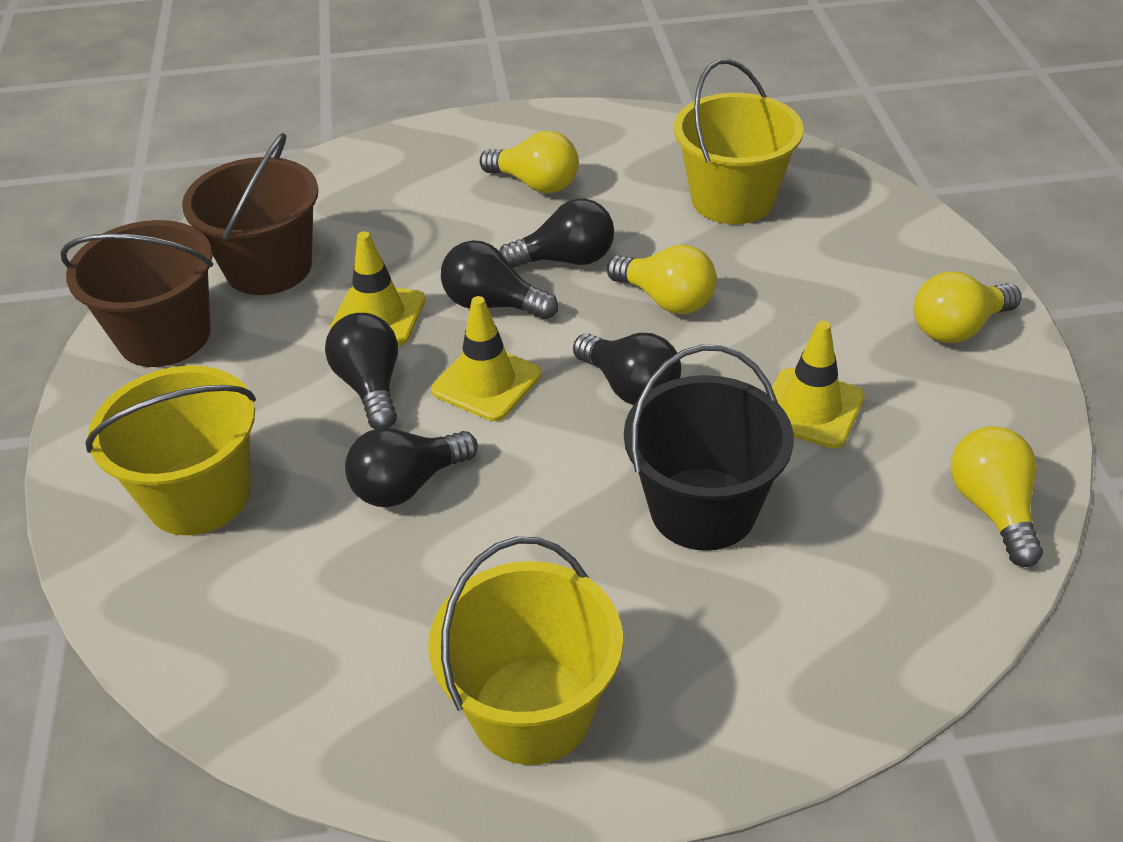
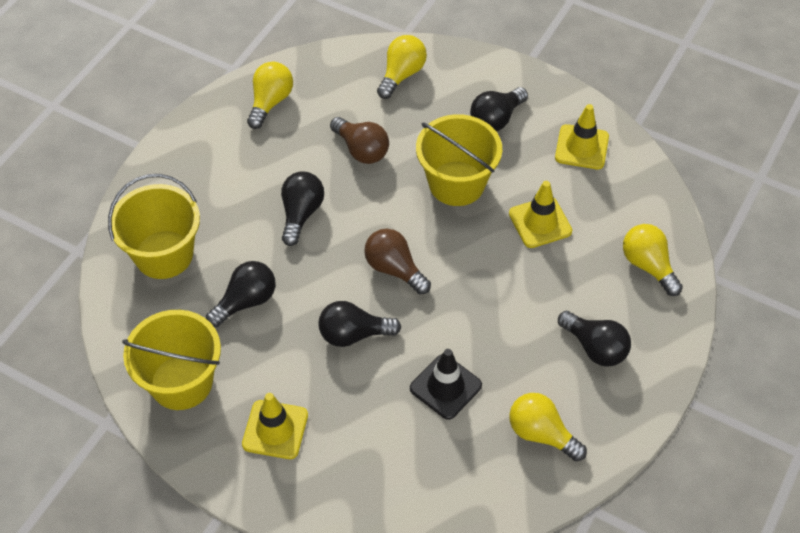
black bucket: [624,344,794,551] = 1 -> none = 0
black traffic cone: none = 0 -> [410,349,482,420] = 1
brown bucket: [61,220,213,367] [182,133,318,295] = 2 -> none = 0
brown light bulb: none = 0 -> [330,117,389,164] [364,229,431,294] = 2

